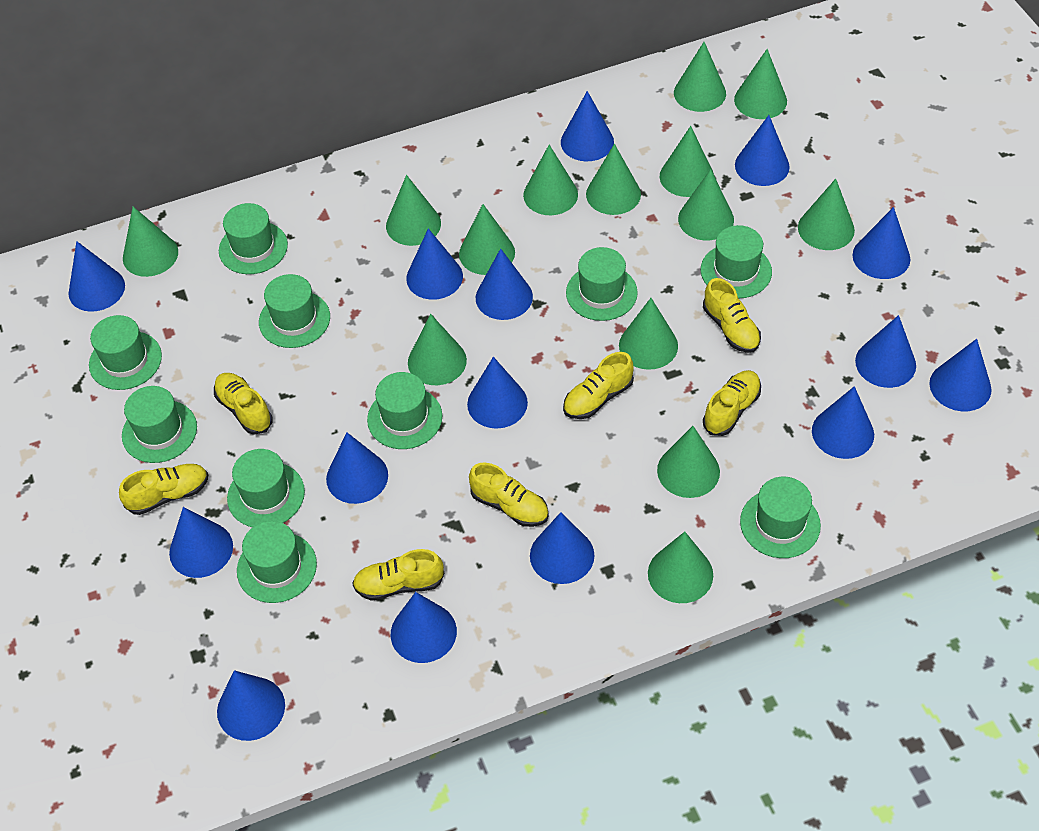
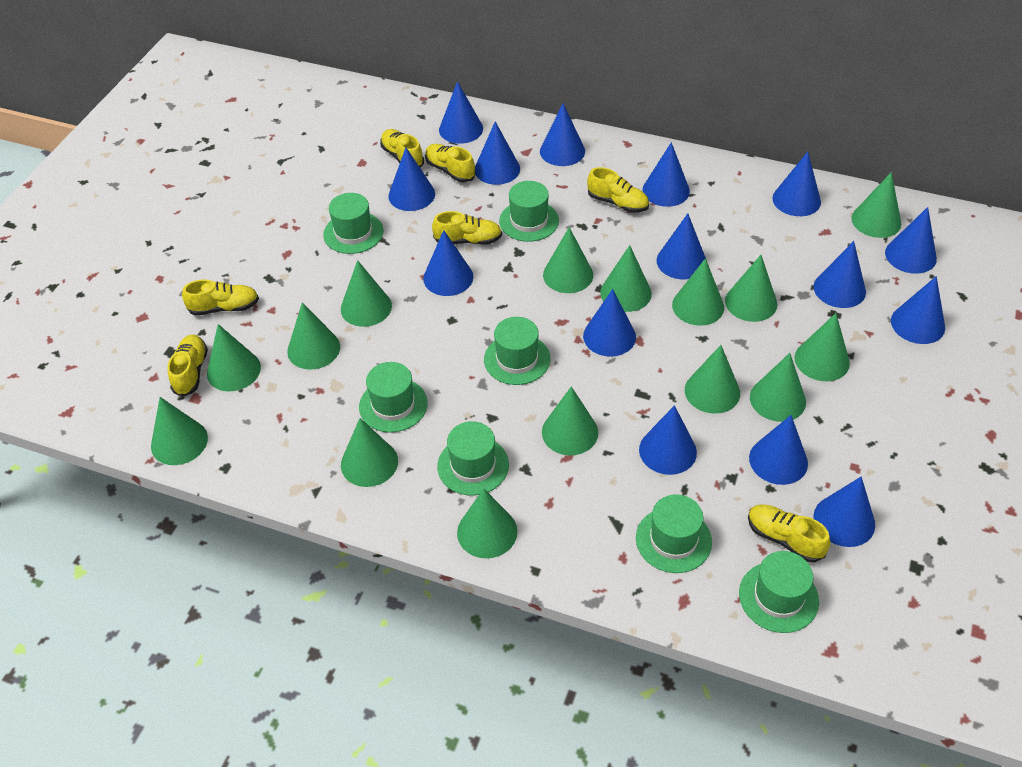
green cone: [123,207,178,277] [386,175,441,246] [408,314,467,385] [459,204,515,275] [523,145,578,215] [586,144,641,215] [619,298,678,370] [648,532,713,603] [657,426,720,498] [660,126,714,197] [674,42,726,112] [678,169,734,240] [734,49,787,119] [798,179,855,250] = 14 -> [151,397,208,465] [207,324,261,391] [287,302,340,370] [341,260,392,327] [341,418,398,487] [457,489,517,559] [542,386,598,455] [543,227,593,293] [600,245,652,312] [672,258,724,326] [685,345,740,414] [725,255,777,322] [750,353,806,422] [795,313,850,381] [851,172,901,238] = 15
green hat: [89,315,162,390] [122,386,197,463] [219,203,288,274] [227,449,305,527] [237,521,317,603] [259,274,330,348] [367,372,443,449] [566,247,638,321] [701,225,772,299] [740,477,821,558] = 10 -> [323,193,383,254] [359,362,428,433] [437,421,509,495] [484,317,550,385] [499,181,559,242] [636,494,712,573] [739,551,819,633] = 7

